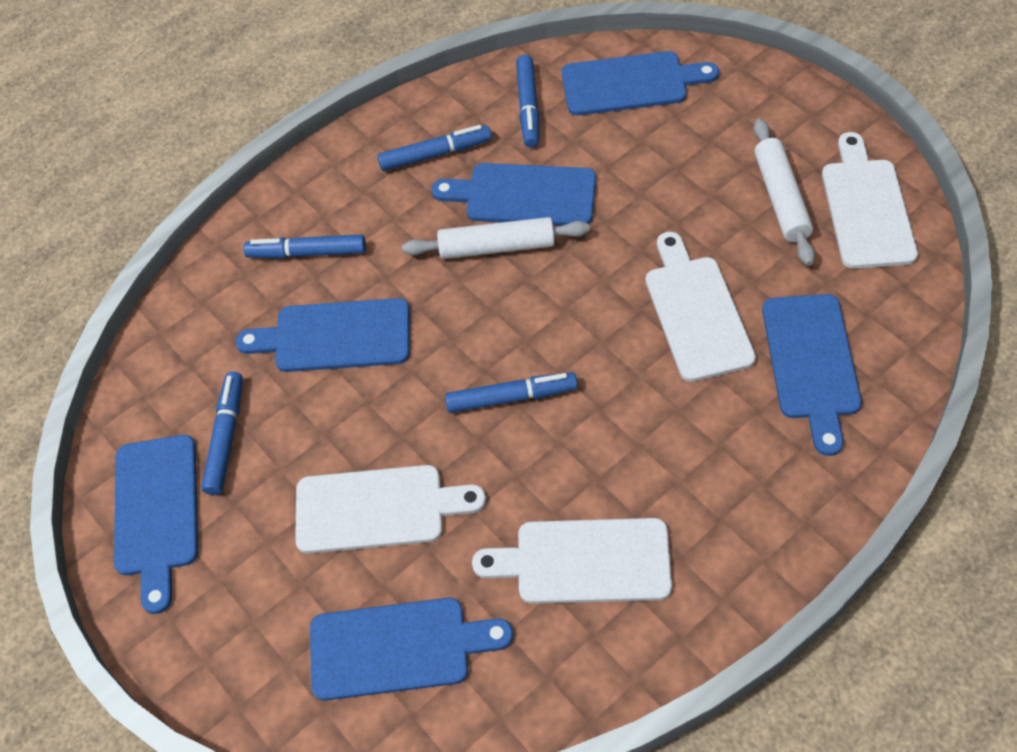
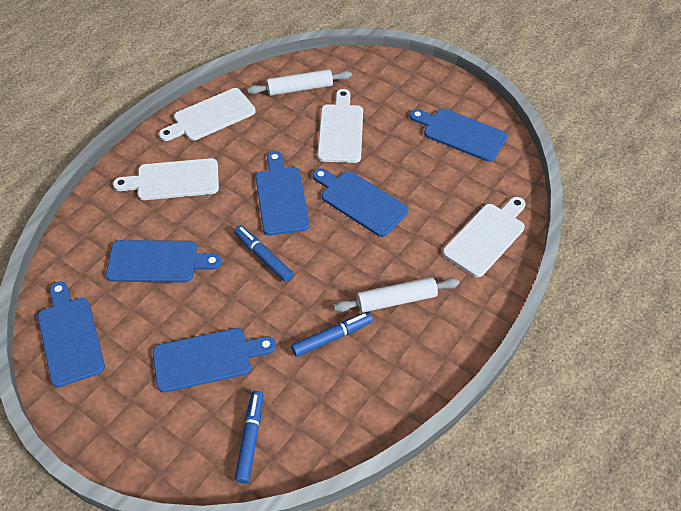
blue marker: [201,371,243,495] [243,235,366,258] [377,125,492,171] [445,372,578,413] [516,55,539,148] = 5 -> [234,226,293,282] [235,391,263,484] [291,312,373,357] = 3

